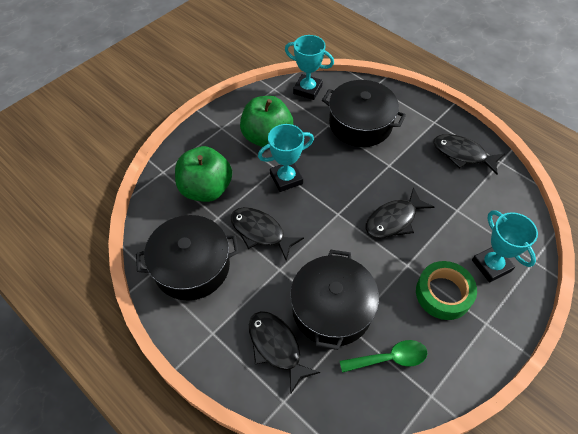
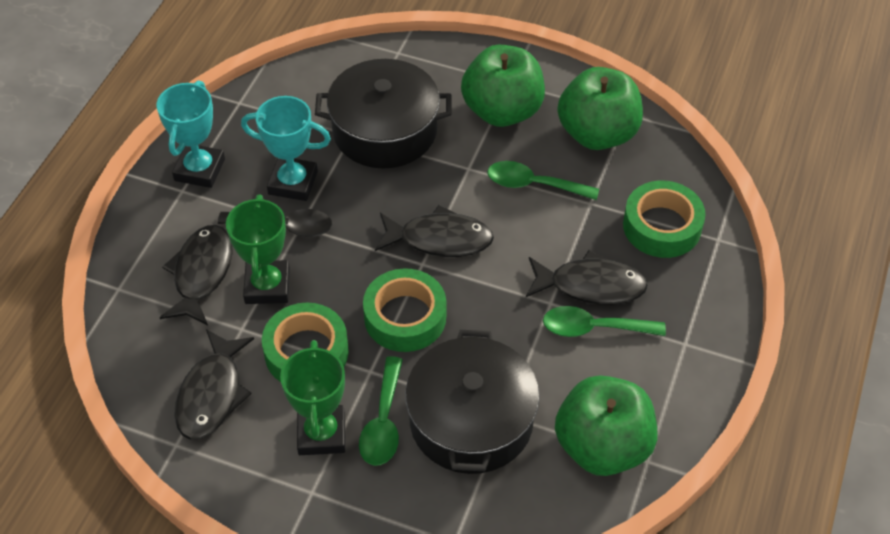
black pot: [136,215,239,301] [290,250,379,350] [322,80,406,147] = 3 -> [315,59,451,169] [405,330,539,474] = 2
black spoon: none = 0 -> [218,209,332,237] = 1
green apple: [175,146,232,202] [240,96,293,147] = 2 -> [461,45,545,127] [555,375,657,476] [558,67,643,150] = 3
green spoon: [340,340,427,373] = 1 -> [359,356,403,466] [488,161,599,200] [543,306,666,337] = 3
green tape: [416,261,477,320] = 1 -> [262,303,349,382] [363,268,446,352] [623,180,705,258] = 3
green trophy: none = 0 -> [226,195,290,304] [280,340,345,455] = 2
turquoise trophy: [258,124,314,192] [285,35,334,100] [472,210,538,282] = 3 -> [156,81,225,188] [241,96,331,201] = 2

